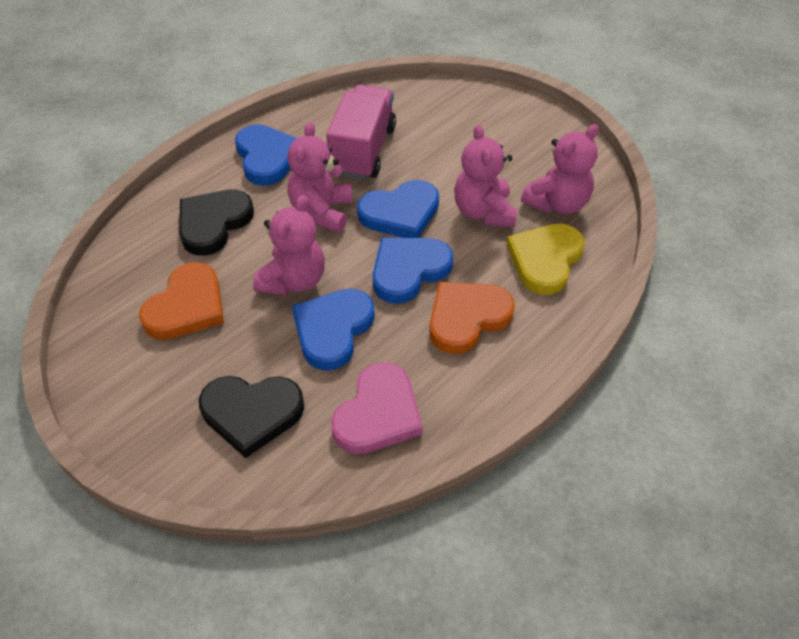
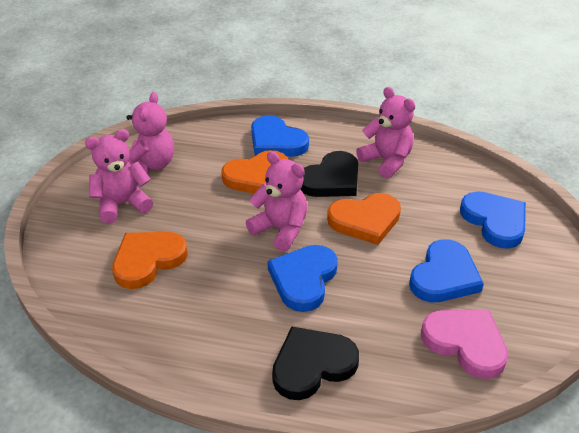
orange heart: [139,262,224,340] [429,282,515,354] = 2 -> [112,232,188,289] [221,150,288,194] [327,193,401,245] = 3
pink truck: [326,85,396,180] = 1 -> none = 0
yellow heart: [506,224,585,295] = 1 -> none = 0

